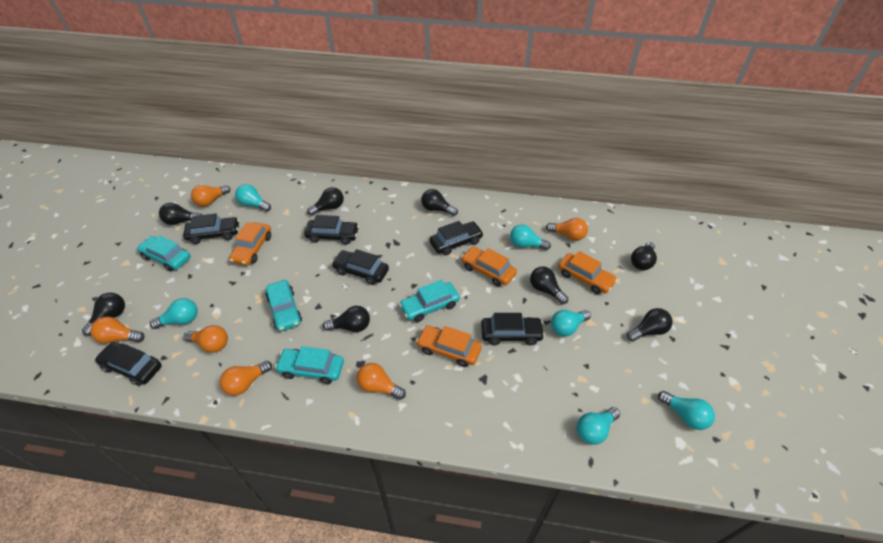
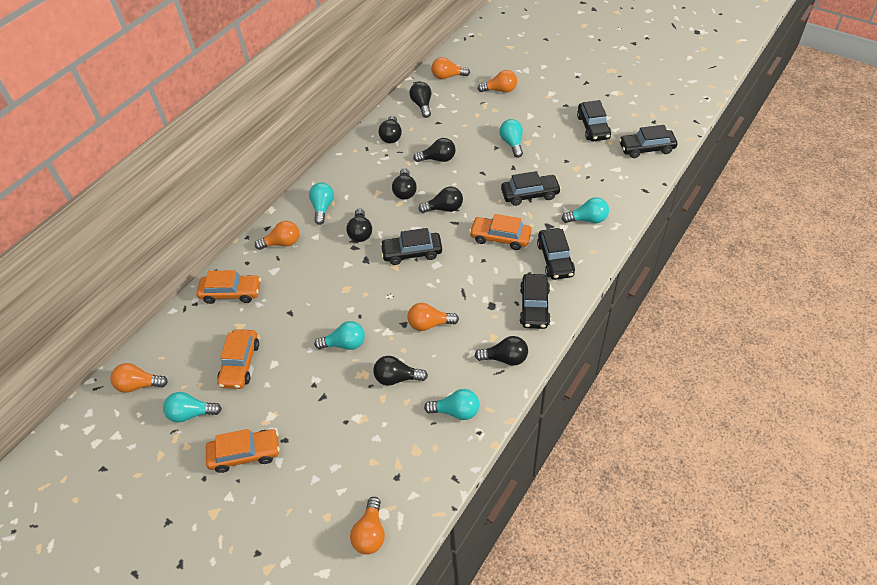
turquoise car: [137,236,191,271] [266,280,302,331] [275,346,344,384] [399,280,460,322] = 4 -> none = 0

